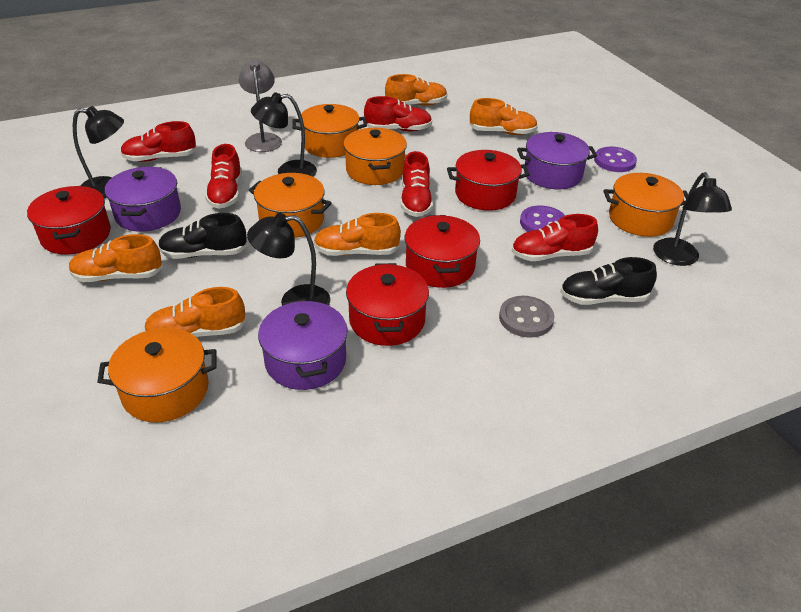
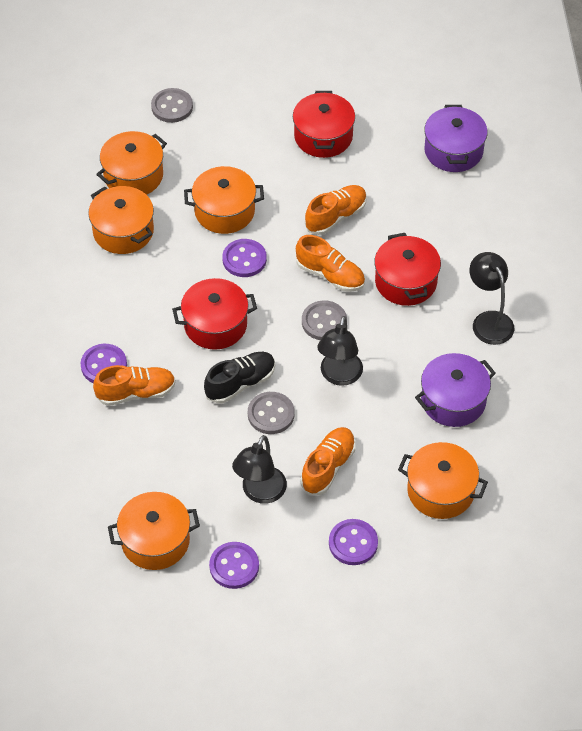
black lamp: [73,106,124,198] [247,213,330,306] [251,92,317,177] [653,172,732,266] = 4 -> [232,435,287,504] [317,316,363,386] [469,252,515,345] = 3
black shoe: [158,213,247,259] [560,257,657,305] = 2 -> [204,352,275,403] = 1
grey button: [499,296,555,338] = 1 -> [151,88,193,123] [248,392,294,434] [302,300,347,340] = 3
grey lamp: [239,60,282,152] = 1 -> none = 0
orange shoe: [69,234,163,282] [144,287,246,337] [314,213,401,256] [385,74,447,106] [469,98,538,135] = 5 -> [93,365,176,406] [296,235,365,292] [300,427,356,495] [305,185,367,235] = 4
purple button: [520,205,565,232] [594,147,637,172] = 2 -> [81,344,127,383] [209,542,259,589] [222,239,267,277] [329,519,378,565] = 4
purple pot: [105,167,181,232] [258,299,348,390] [517,132,597,190] = 3 -> [415,353,496,427] [424,105,488,172] = 2
red pot: [27,186,111,255] [346,263,429,346] [405,215,480,288] [447,150,530,211] = 4 -> [172,278,257,350] [293,91,355,158] [374,233,441,306] = 3
red shoe: [121,121,197,162] [205,144,242,209] [364,96,432,131] [401,151,433,217] [511,214,598,261] = 5 -> none = 0

